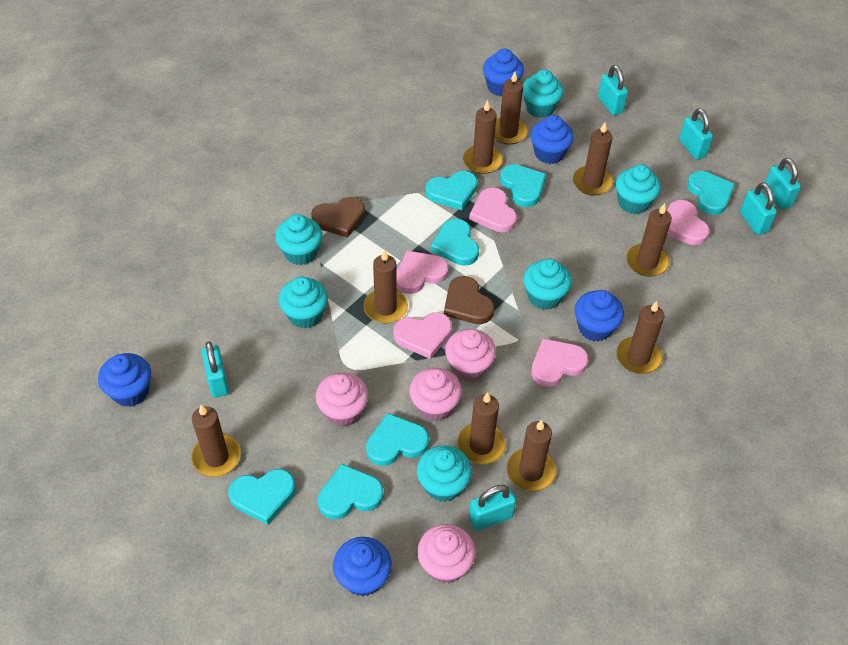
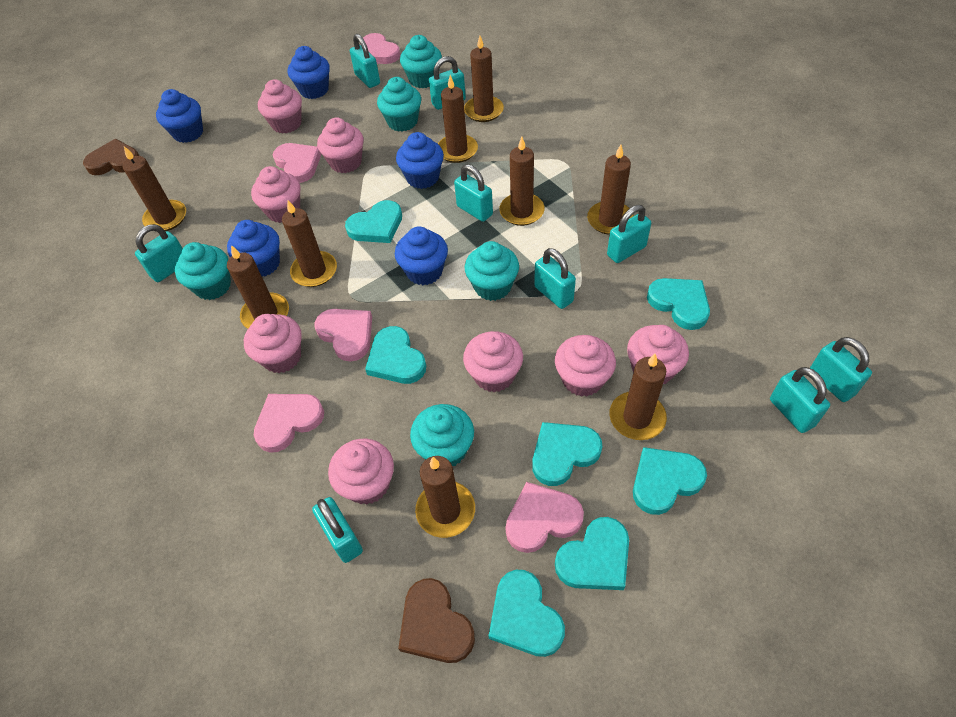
pink cupcake: [315,372,368,427] [409,368,462,421] [417,524,476,583] [445,329,496,381] = 4 -> [244,314,302,373] [251,166,300,223] [258,79,302,134] [317,118,364,173] [328,439,394,505] [463,331,523,392] [555,335,616,397] [627,325,689,384] = 8
turquoise cupcake: [275,214,323,265] [278,277,328,329] [417,445,472,502] [523,70,563,118] [523,258,572,310] [616,164,661,214] = 6 -> [175,242,231,300] [377,77,421,132] [400,35,442,88] [410,404,474,466] [465,241,519,301] = 5
turquoise padlock: [202,342,229,397] [469,485,516,531] [598,65,628,115] [679,108,713,159] [740,182,777,235] [764,158,801,210] = 6 -> [135,224,183,282] [312,497,363,563] [350,34,380,88] [429,56,466,110] [454,164,493,222] [534,248,576,309] [607,205,651,263] [770,367,830,433] [810,337,872,402] = 9

